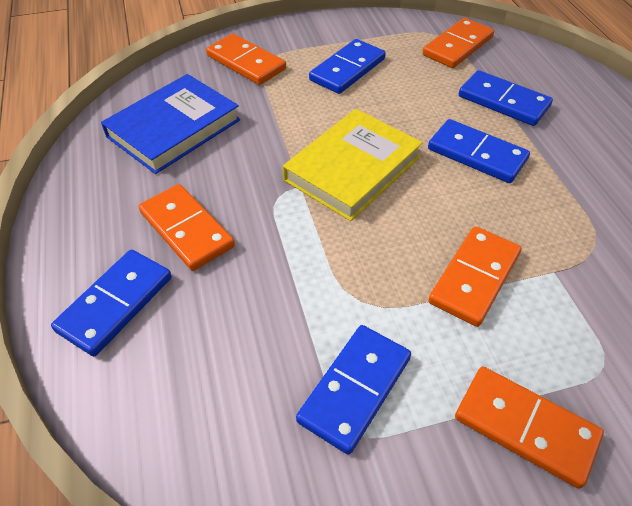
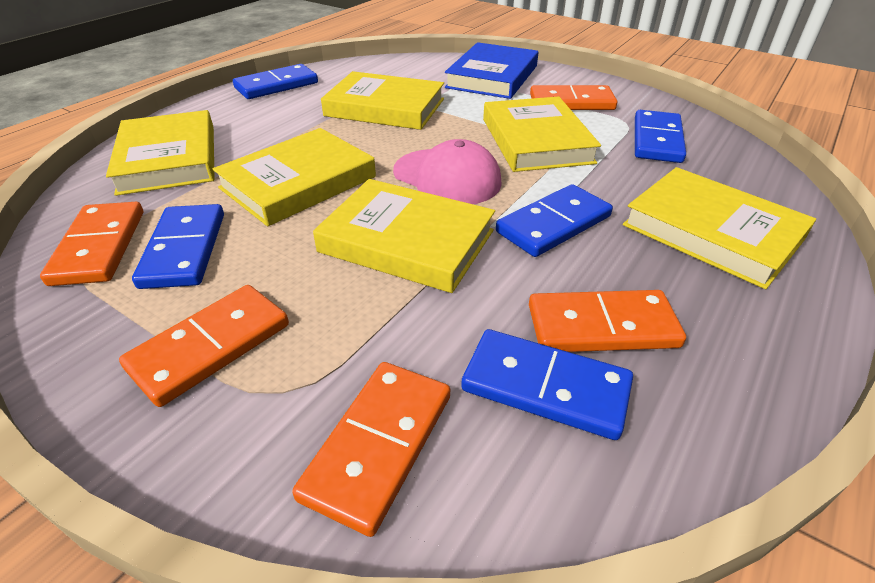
pink cap: none = 0 -> [393,139,502,204] = 1
yellow book: [283,109,423,221] = 1 -> [106,110,215,196] [213,128,376,226] [313,179,495,293] [321,71,444,130] [483,97,601,172] [623,167,816,289] = 6

